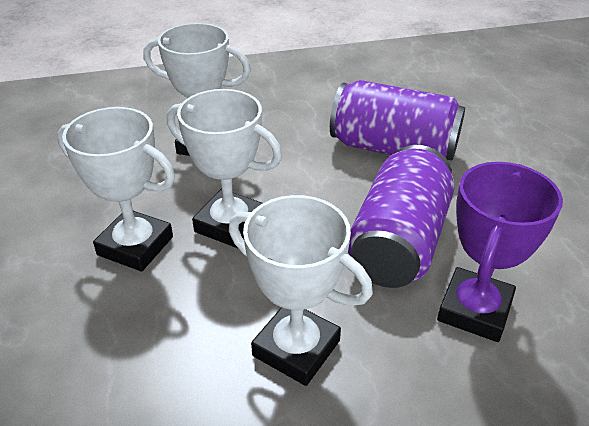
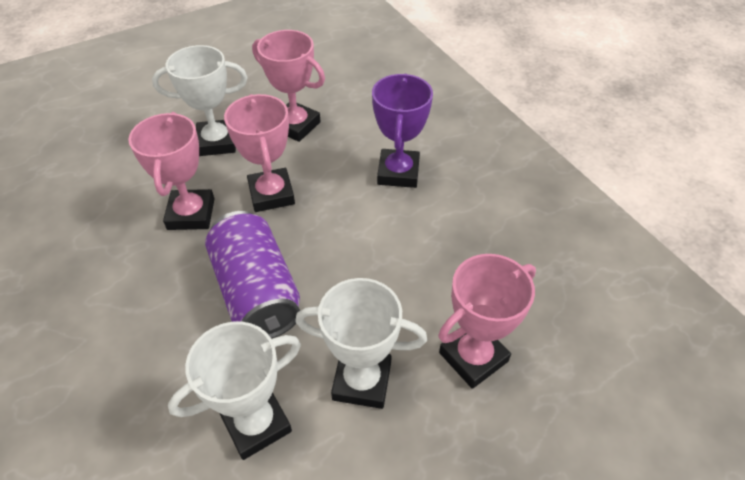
pink trophy: none = 0 -> [128,112,214,230] [224,94,295,212] [252,30,325,142] [438,254,536,389] = 4
purple can: [330,80,465,160] [348,145,455,288] = 2 -> [205,211,300,339] = 1
white trophy: [57,107,175,271] [143,23,251,156] [167,89,282,248] [229,195,373,386] = 4 -> [152,45,247,156] [168,322,301,460] [295,278,427,409] = 3

